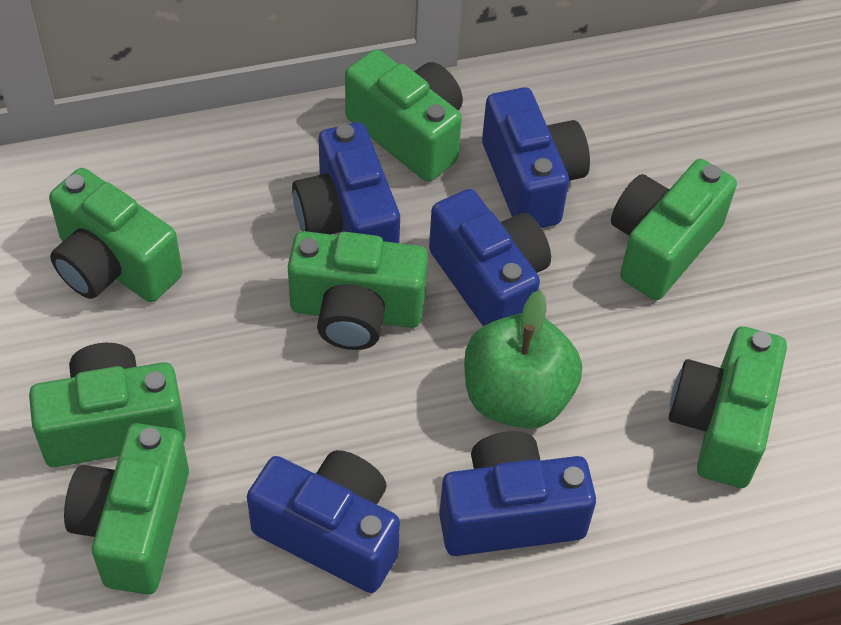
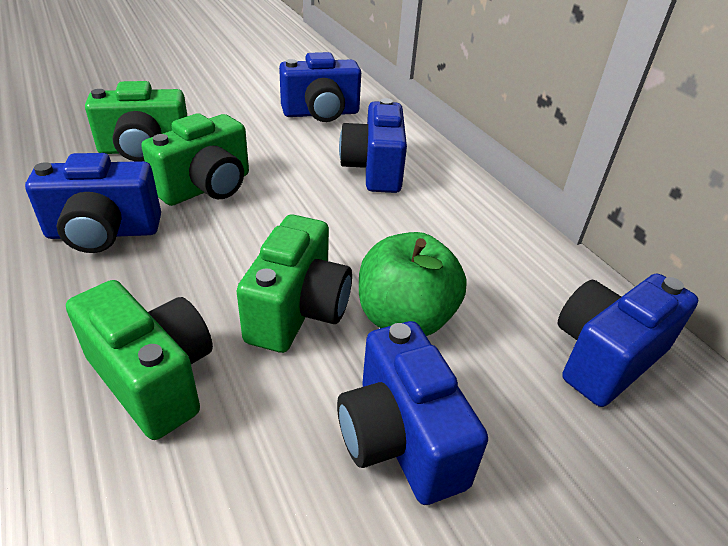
green camera: [29,343,186,467] [49,168,183,302] [64,423,189,595] [288,231,428,350] [345,49,463,182] [611,159,737,300] [669,326,787,488] = 7 -> [66,280,213,440] [85,81,187,161] [141,113,249,206] [236,214,352,353] = 4

